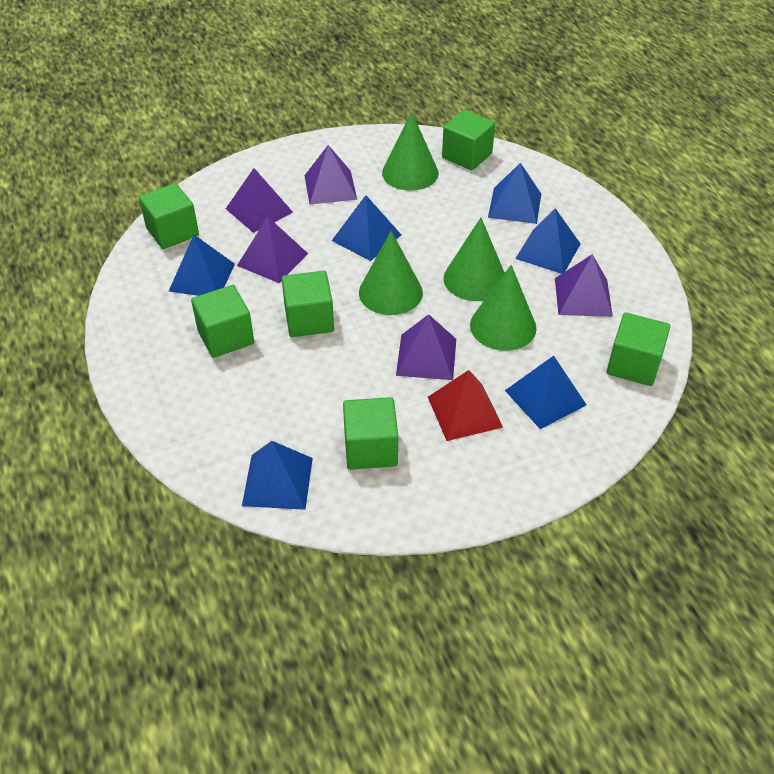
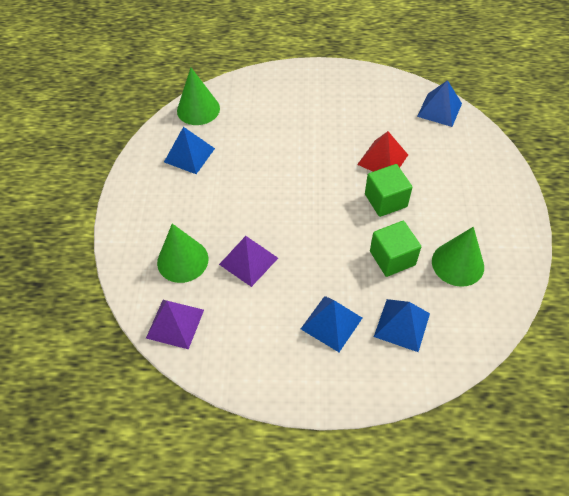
blue pyramid: [169,235,235,296] [242,441,313,510] [332,195,401,261] [488,163,541,224] [505,356,587,429] [515,208,581,274] = 6 -> [164,127,215,174] [301,296,362,352] [374,299,430,352] [417,80,462,127] = 4
green cone: [359,231,423,315] [382,112,439,191] [443,218,505,301] [470,265,537,351] = 4 -> [157,224,208,283] [177,68,220,125] [432,227,484,287] = 3
green cube: [139,183,199,249] [191,285,254,358] [282,271,334,337] [343,397,398,470] [442,110,495,170] [607,312,670,386] = 6 -> [365,164,413,217] [370,221,421,277] = 2
purple pyramid: [226,168,293,233] [237,216,308,283] [304,145,357,204] [396,314,456,380] [555,254,613,317] = 5 -> [146,300,204,349] [219,236,278,287] = 2

